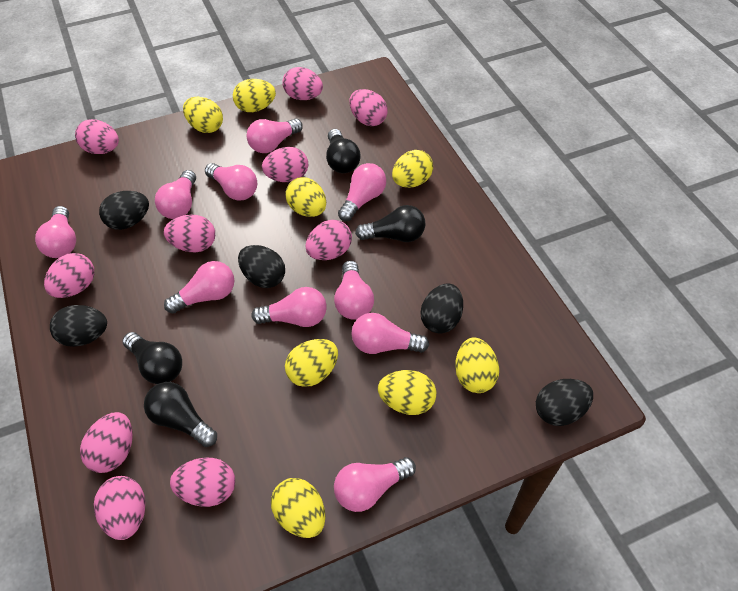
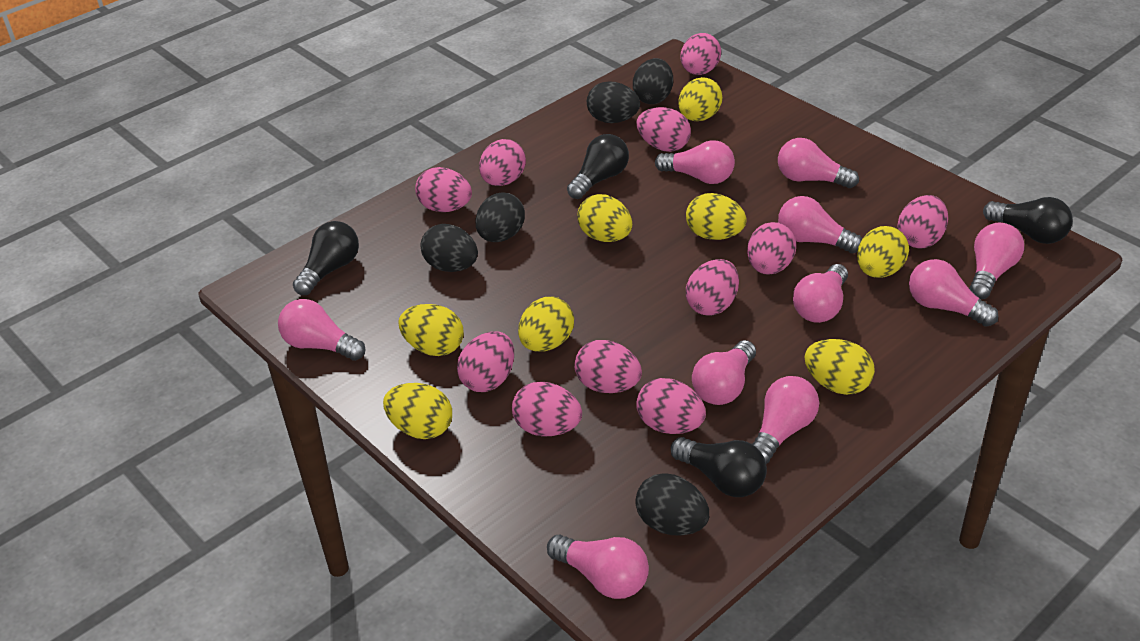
pink egg: [44,253,94,298] [75,119,119,154] [80,412,133,473] [94,476,145,540] [164,214,215,253] [170,458,235,507] [262,147,308,182] [282,67,323,100] [305,220,352,260] [349,89,388,126] = 10 -> [415,167,472,212] [457,332,514,392] [479,139,526,186] [512,382,582,436] [575,340,642,393] [636,107,691,152] [636,378,706,434] [681,33,721,75] [686,259,739,316] [747,222,796,274] [898,195,948,248] = 11

